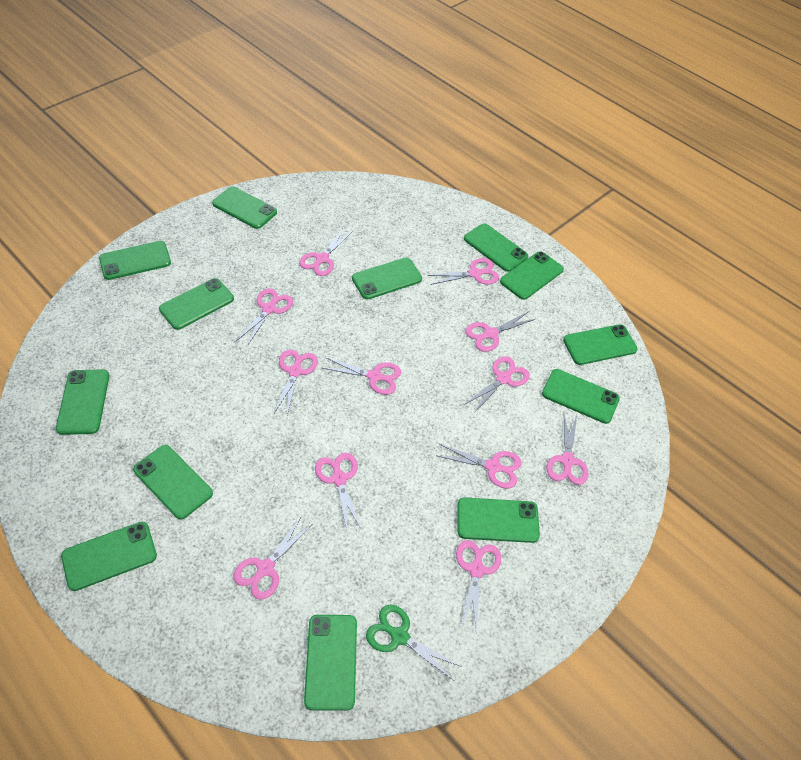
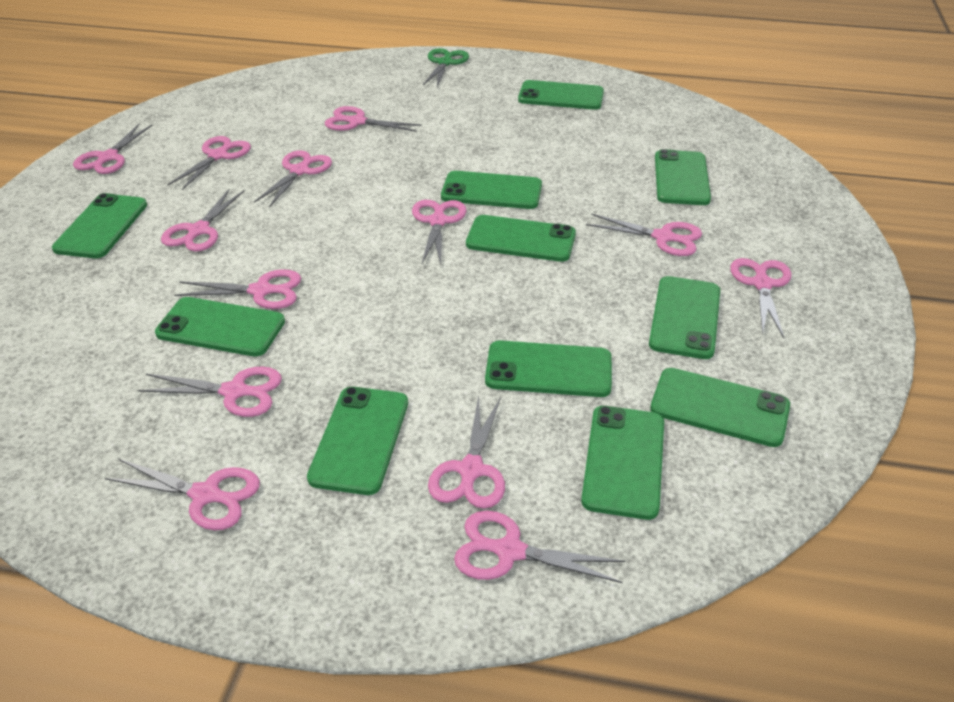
green phone: [56,370,109,435] [61,522,157,591] [99,241,171,280] [133,445,213,520] [159,278,234,330] [212,186,277,229] [304,615,357,711] [352,258,422,300] [457,497,540,543] [464,223,528,272] [500,251,564,300] [542,369,620,424] [563,324,638,365] = 13 -> [52,193,147,258] [155,297,285,357] [307,387,408,495] [441,171,542,209] [466,215,576,262] [485,340,612,397] [518,80,604,110] [581,406,664,520] [649,276,720,359] [650,368,790,447] [655,149,711,205] = 11
pink scissors: [233,517,311,600] [236,288,293,346] [274,349,318,415] [299,229,353,276] [315,453,361,529] [323,357,401,395] [427,258,499,285] [436,444,522,489] [456,540,501,630] [464,356,530,411] [465,312,535,352] [546,414,588,485] = 12 -> [73,124,153,174] [105,459,260,530] [138,366,282,417] [161,189,245,251] [167,136,251,190] [174,269,301,309] [254,150,332,207] [325,106,422,132] [412,200,466,264] [428,396,505,509] [454,511,625,583] [586,214,702,256] [730,258,791,338] = 13

